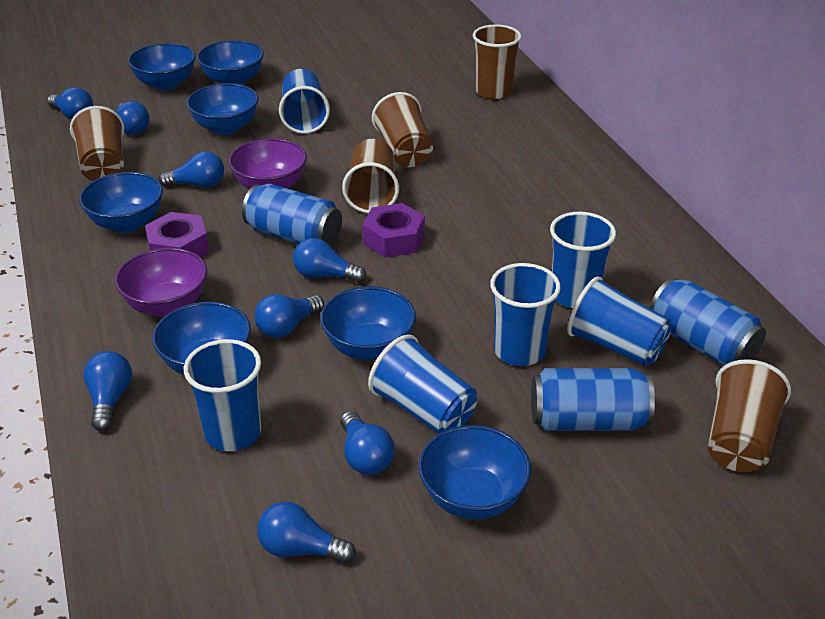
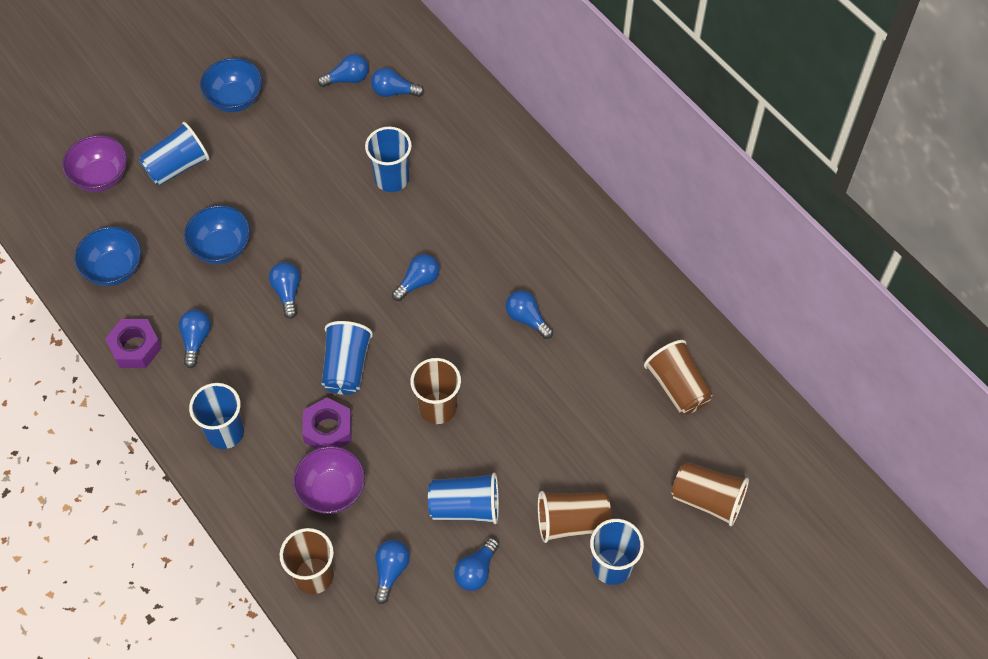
blue bowl: [79,172,163,233] [128,43,196,91] [152,302,251,375] [186,83,259,135] [197,40,264,85] [320,286,416,360] [418,425,531,520] = 7 -> [74,226,141,286] [184,205,250,264] [200,58,263,112] = 3
blue can: [242,184,342,246] [531,368,655,431] [650,278,766,366] = 3 -> none = 0

